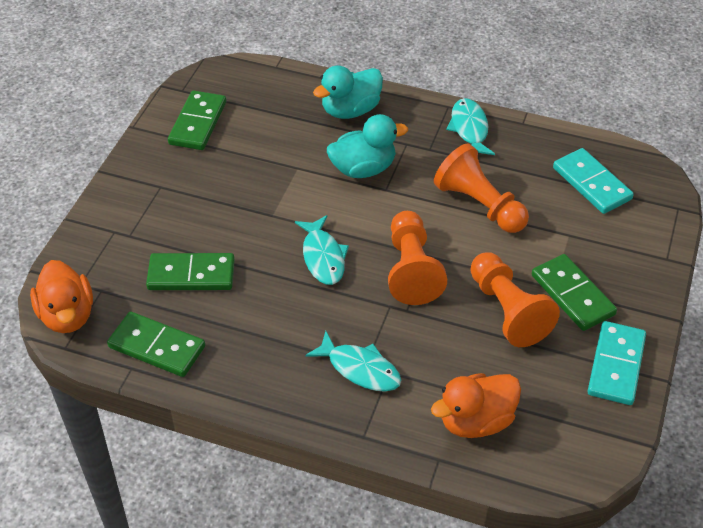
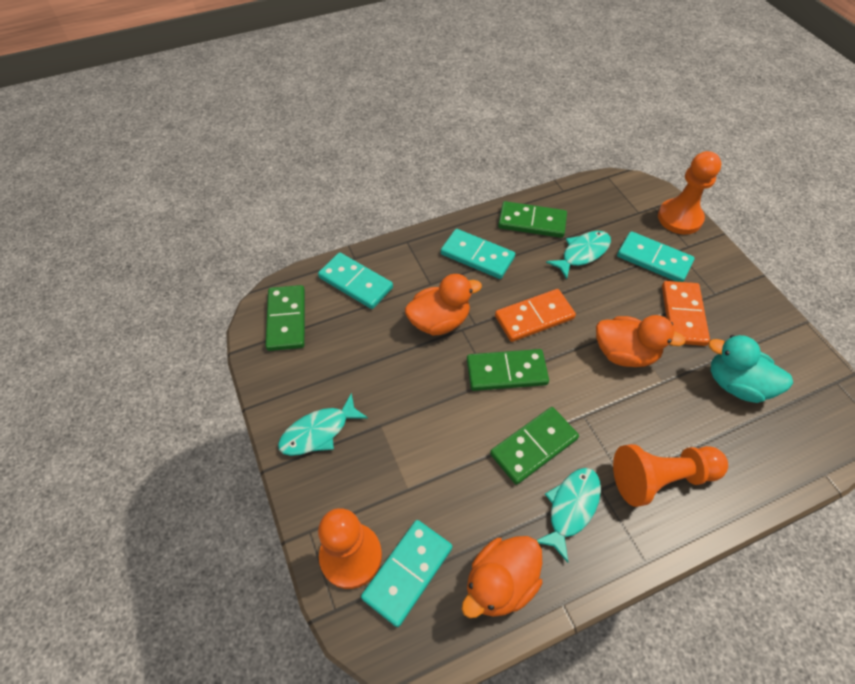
orange domino: none = 0 -> [495,289,576,342] [662,281,710,346] = 2
orange duck: [30,260,93,333] [431,373,521,438] = 2 -> [405,274,482,335] [462,536,542,618] [596,315,686,367] = 3
turquoise domino: [553,148,634,214] [588,321,646,405] = 2 -> [318,253,393,309] [361,520,453,627] [441,229,515,279] [617,231,695,282] = 4
turquoise duck: [313,65,383,119] [327,114,408,178] = 2 -> [708,335,793,403] = 1

